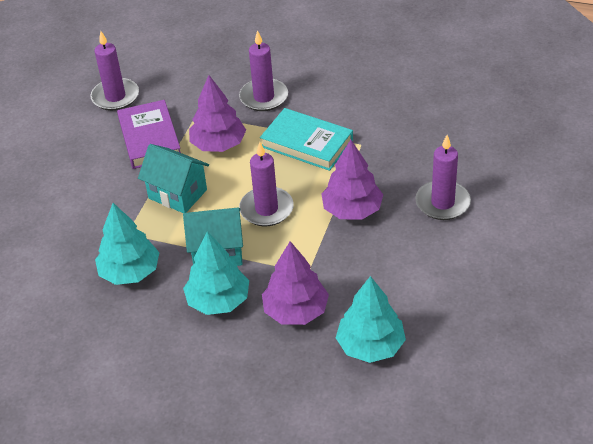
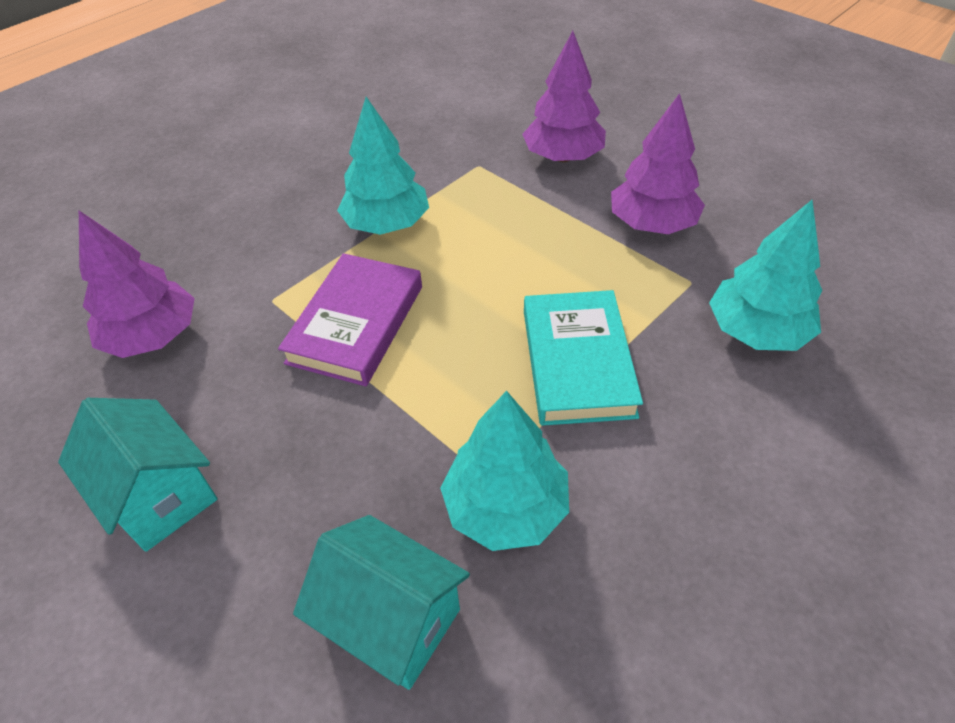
purple candle: [90,31,139,111] [239,30,288,111] [239,142,294,226] [415,135,471,220] = 4 -> none = 0

